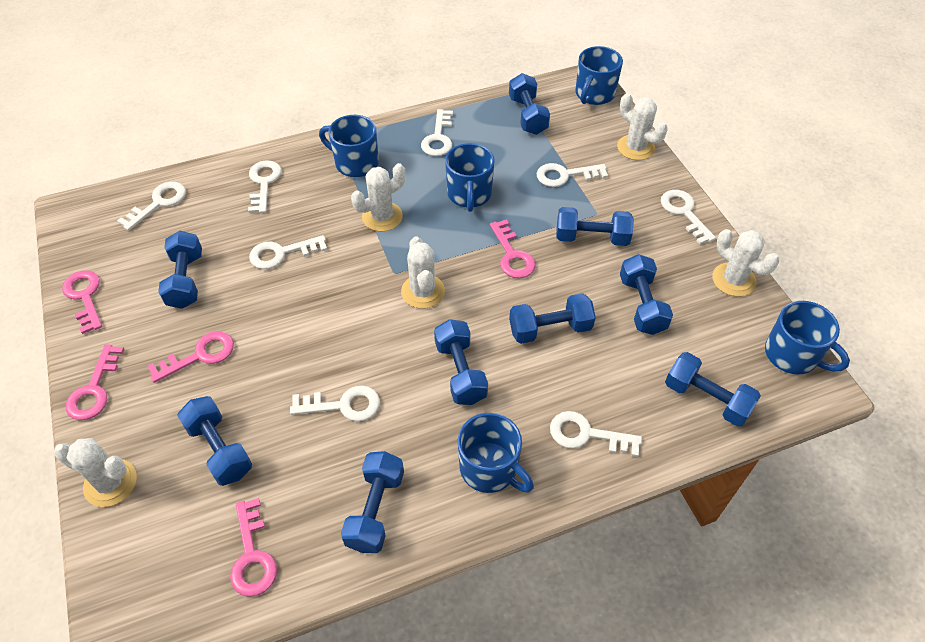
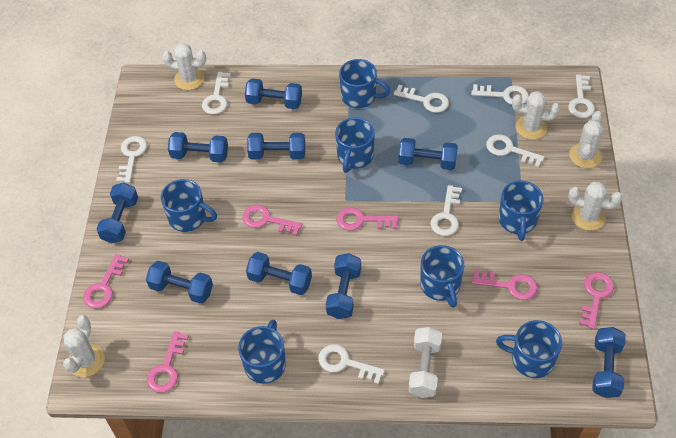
blue mug: [319,115,379,177] [445,143,495,212] [458,413,534,493] [575,46,623,105] [765,301,850,374] = 5 -> [161,179,217,232] [238,319,286,384] [335,118,375,173] [339,59,390,108] [420,245,464,308] [496,320,562,378] [499,181,543,241] = 7
pink key: [62,270,102,334] [66,345,124,420] [147,331,234,383] [230,498,277,597] [490,219,536,278] = 5 -> [83,254,129,309] [147,331,189,393] [242,205,302,236] [336,207,399,231] [471,270,538,300] [579,272,614,329] = 6
white dumbbell: none = 0 -> [409,327,442,398] = 1

